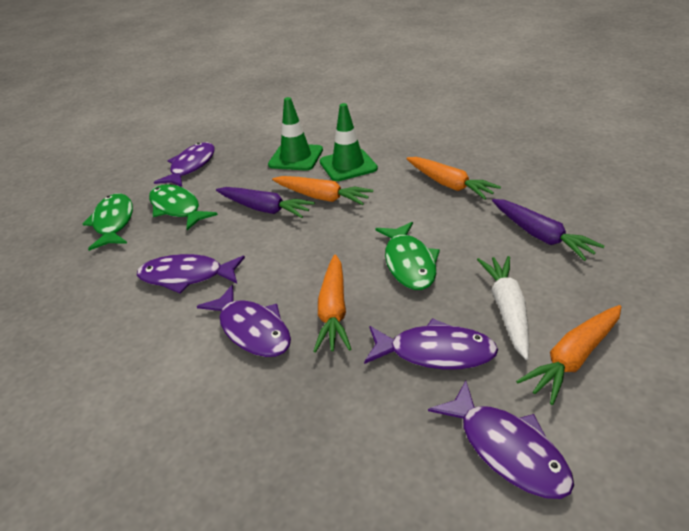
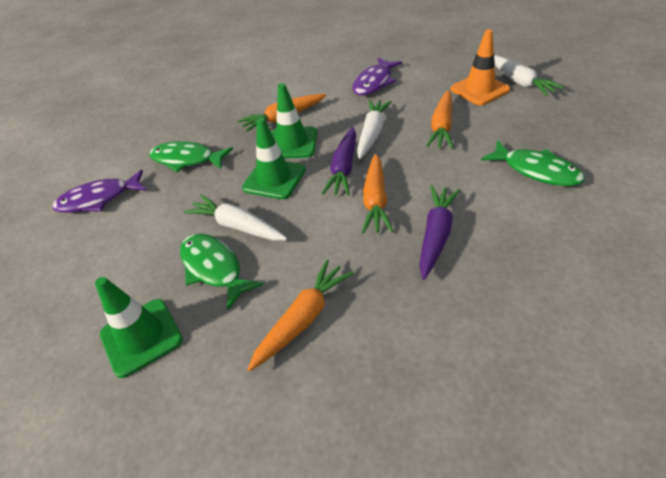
green traffic cone: [268,97,323,170] [320,103,378,181] = 2 -> [95,277,183,378] [242,118,306,199] [271,83,317,158] = 3
orange traffic cone: none = 0 -> [450,29,510,105] = 1
purple fish: [137,254,245,293] [154,142,215,187] [197,285,291,357] [364,318,498,369] [428,381,574,499] = 5 -> [52,170,147,213] [352,58,402,95] = 2
white carrot: [477,256,529,360] = 1 -> [183,195,287,241] [357,100,392,159] [494,55,564,96] = 3

